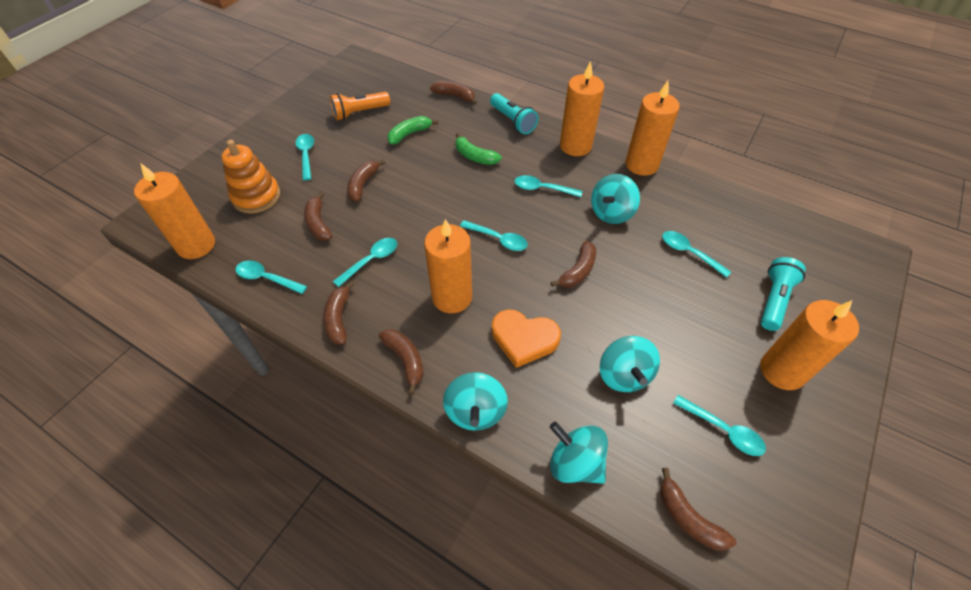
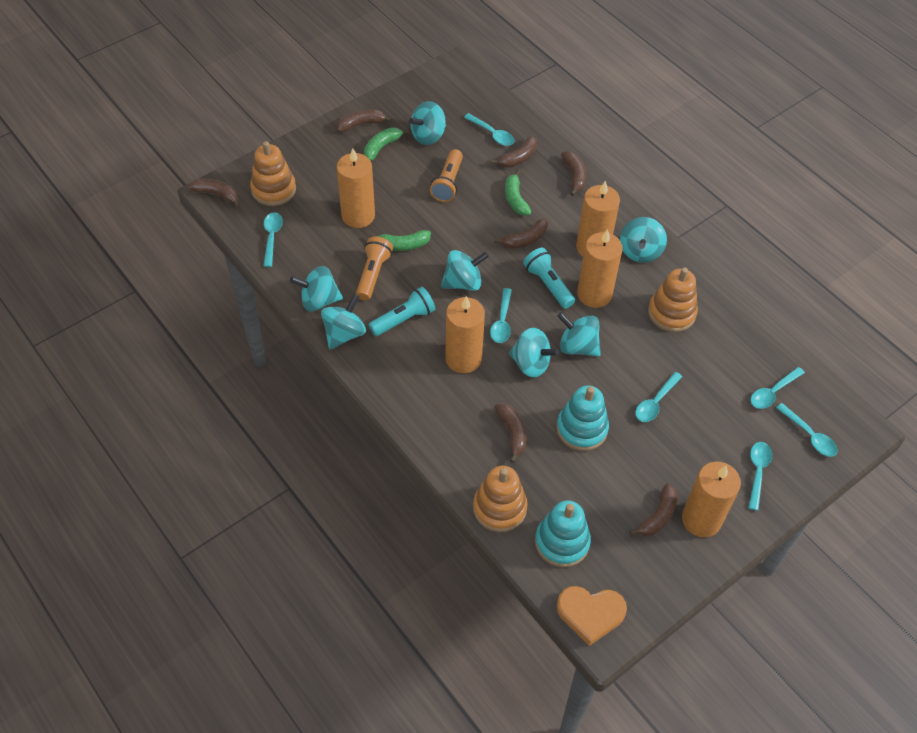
green banana: [387,116,438,144] [455,133,502,165] = 2 -> [364,127,409,161] [370,230,431,251] [505,170,531,216] = 3
orange flashlight: [330,92,390,120] = 1 -> [356,236,393,301] [430,149,463,202] = 2
orange stacking toy: [221,140,280,214] = 1 -> [250,141,296,206] [473,466,528,532] [648,267,698,332] = 3
turquoise spinning top: [443,372,508,431] [550,422,608,484] [591,174,640,224] [600,336,660,392] = 4 -> [290,266,343,311] [321,294,366,350] [409,101,446,145] [441,250,489,291] [509,328,559,378] [557,312,601,357] [620,217,667,263] = 7
turquoise stacking toy: none = 0 -> [535,500,591,567] [556,385,609,451] = 2

